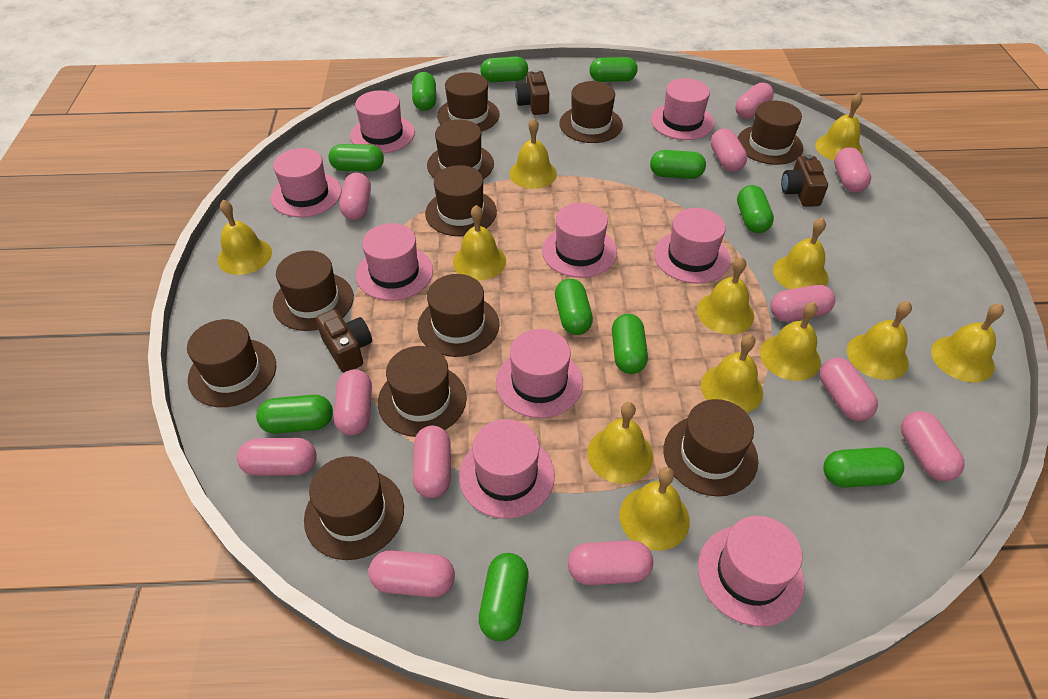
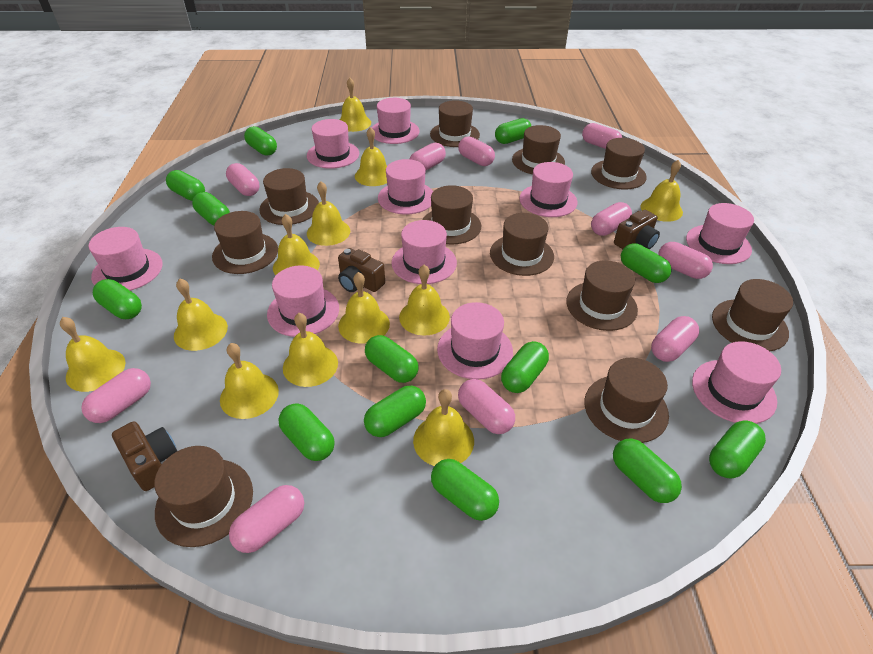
green capsule: [256,395,333,434] [329,144,384,172] [412,72,436,111] [479,553,528,642] [480,57,528,82] [555,279,593,335] [590,57,638,82] [612,314,648,374] [650,150,706,179] [737,185,774,233] [823,447,904,488] = 11 -> [93,279,142,319] [166,170,205,201] [192,192,230,225] [244,126,277,156] [278,403,335,461] [364,386,426,437] [365,335,419,383] [431,459,499,521] [495,118,531,144] [501,341,549,393] [613,439,682,503] [621,243,672,283] [709,421,766,479] = 13
pink capsule: [237,438,317,476] [334,369,372,436] [339,173,371,220] [368,550,455,597] [413,426,451,498] [568,540,653,585] [711,128,747,172] [735,83,774,119] [770,285,835,322] [819,358,878,421] [834,147,871,193] [901,411,965,481] = 12 -> [81,368,151,423] [226,163,259,196] [229,485,304,553] [410,143,446,170] [458,136,495,166] [458,379,515,434] [582,123,622,149] [591,202,632,236] [651,316,699,362] [658,242,713,279] = 10
pink hat: [271,148,342,217] [350,90,415,153] [356,223,433,301] [459,419,555,519] [496,329,583,418] [542,203,617,278] [651,78,714,140] [654,208,730,284] [698,516,804,627] = 9 -> [89,227,163,291] [267,265,339,337] [307,119,359,169] [372,98,420,144] [378,159,433,214] [392,220,457,284] [437,302,513,380] [519,162,577,217] [686,203,754,264] [692,341,781,424] = 10

